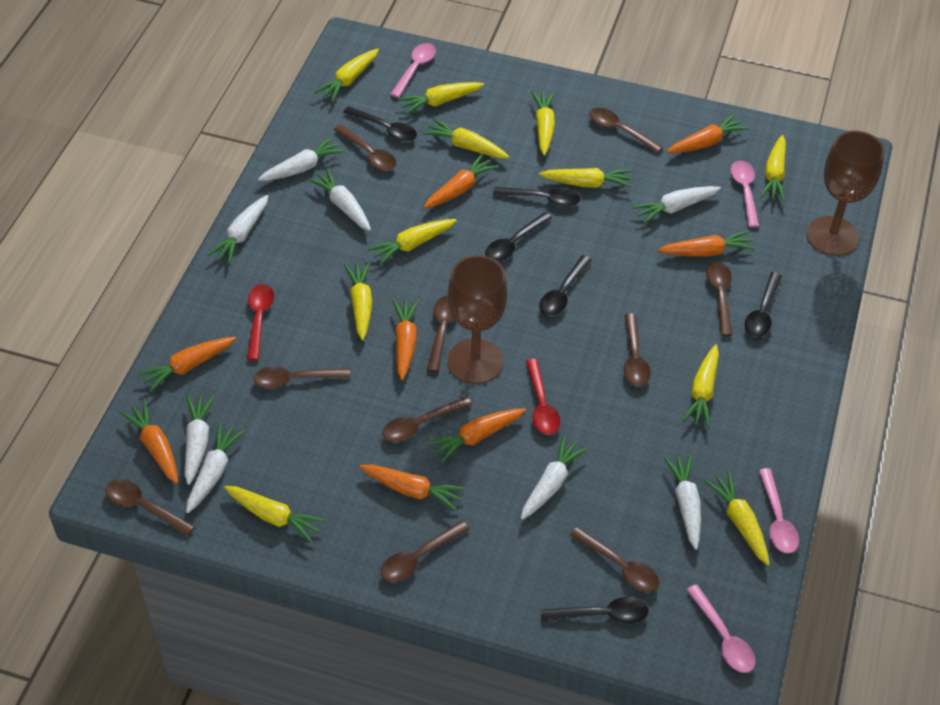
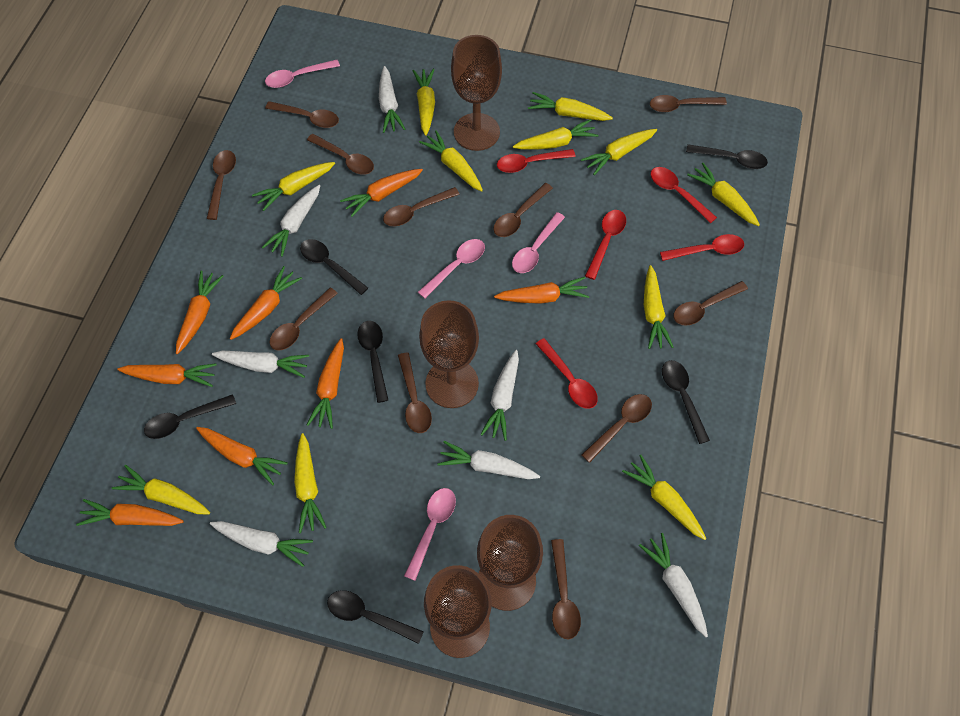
brown goblet: [448,255,508,384] [806,130,885,256] = 2 -> [419,300,479,408] [424,565,492,658] [451,35,502,151] [477,515,543,611] = 4
brown spoon: [106,479,195,536] [253,367,350,388] [334,125,396,171] [381,520,469,582] [382,396,472,442] [427,296,455,372] [570,527,659,592] [590,108,663,153] [624,313,650,386] [706,262,732,336] = 10 -> [207,150,236,220] [265,101,339,128] [269,288,338,350] [307,134,374,174] [383,187,460,226] [398,352,432,433] [493,183,553,237] [551,539,581,639] [581,394,652,463] [650,95,727,112] [674,281,748,326] = 11
red spoon: [247,284,274,361] [526,359,560,435] = 2 -> [497,149,576,173] [536,338,598,409] [585,210,626,280] [650,167,717,223] [660,234,744,261] = 5
white carrot: [184,395,215,485] [186,423,245,513] [208,195,268,264] [258,137,345,181] [307,168,371,231] [521,436,588,520] [632,186,721,224] [664,455,701,550] = 8 -> [210,521,313,567] [212,351,309,378] [262,185,320,257] [379,66,405,133] [437,441,540,479] [480,350,519,441] [639,533,708,637] = 7

